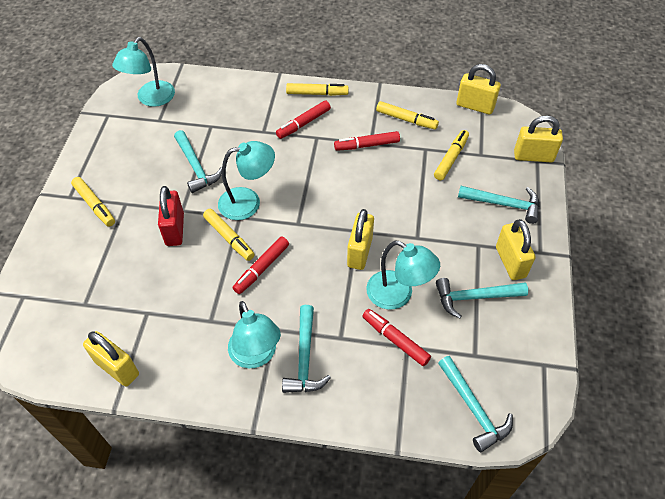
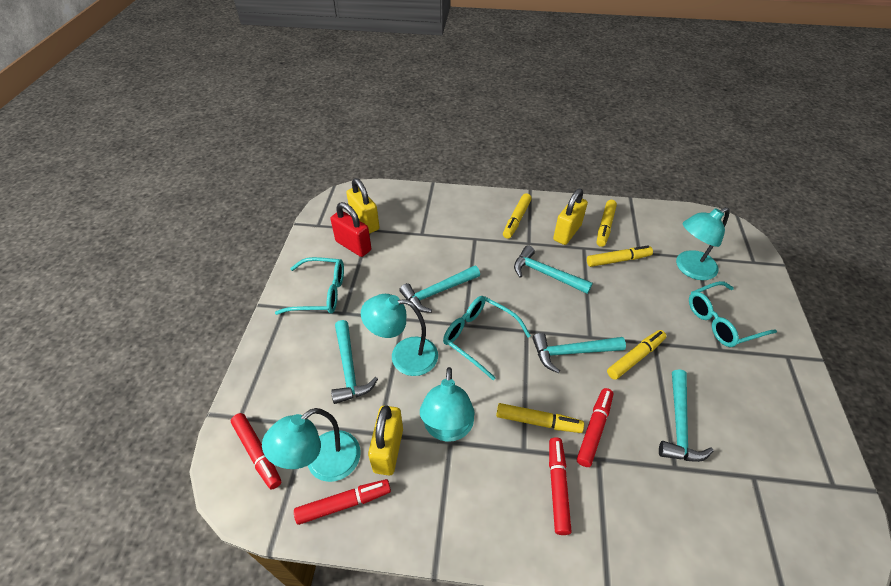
turquoise glasses: none = 0 -> [275,257,344,315] [443,296,531,380] [689,281,777,347] = 3
yellow padlock: [83,331,139,387] [347,209,374,270] [456,64,501,115] [496,219,535,280] [514,116,563,162] = 5 -> [346,178,379,234] [368,405,403,475] [553,189,588,245] = 3

